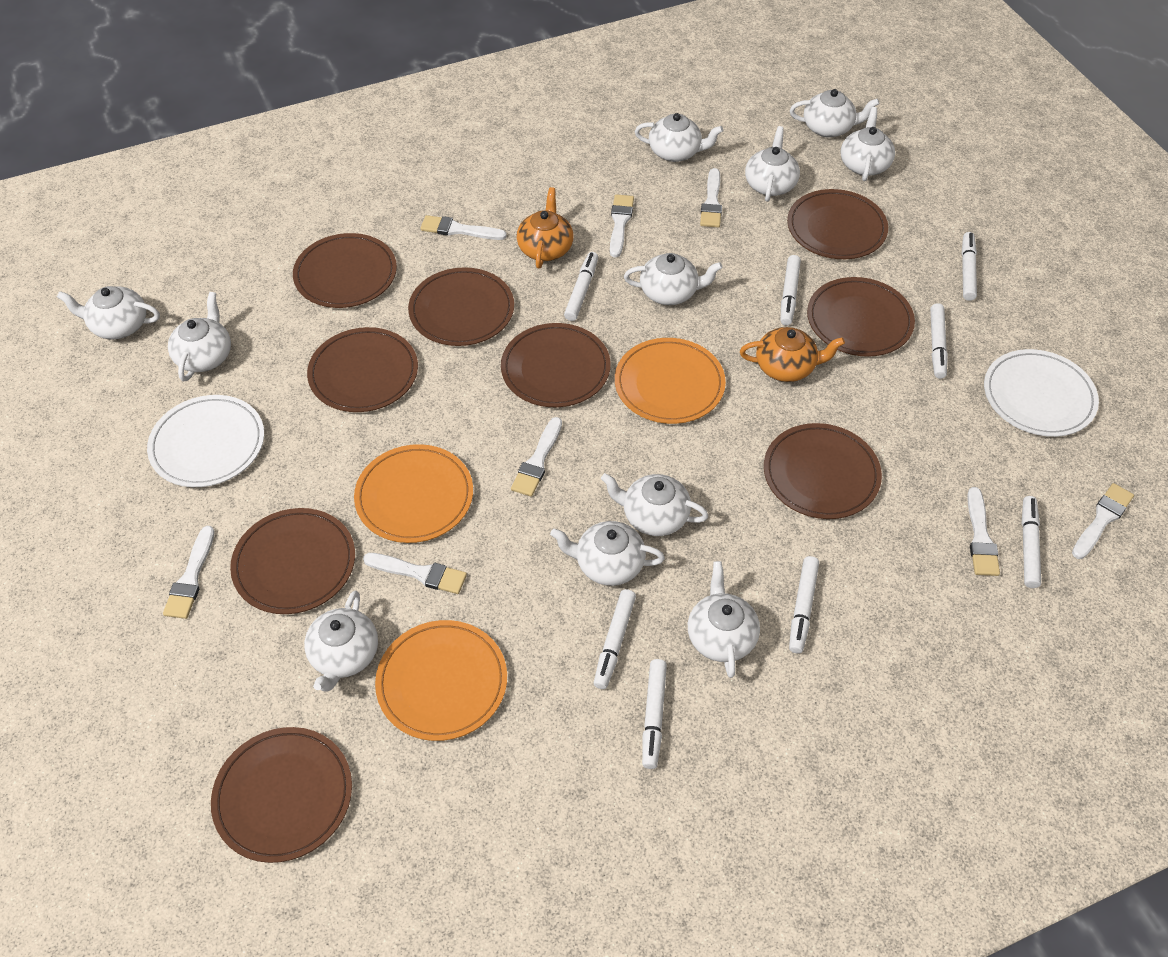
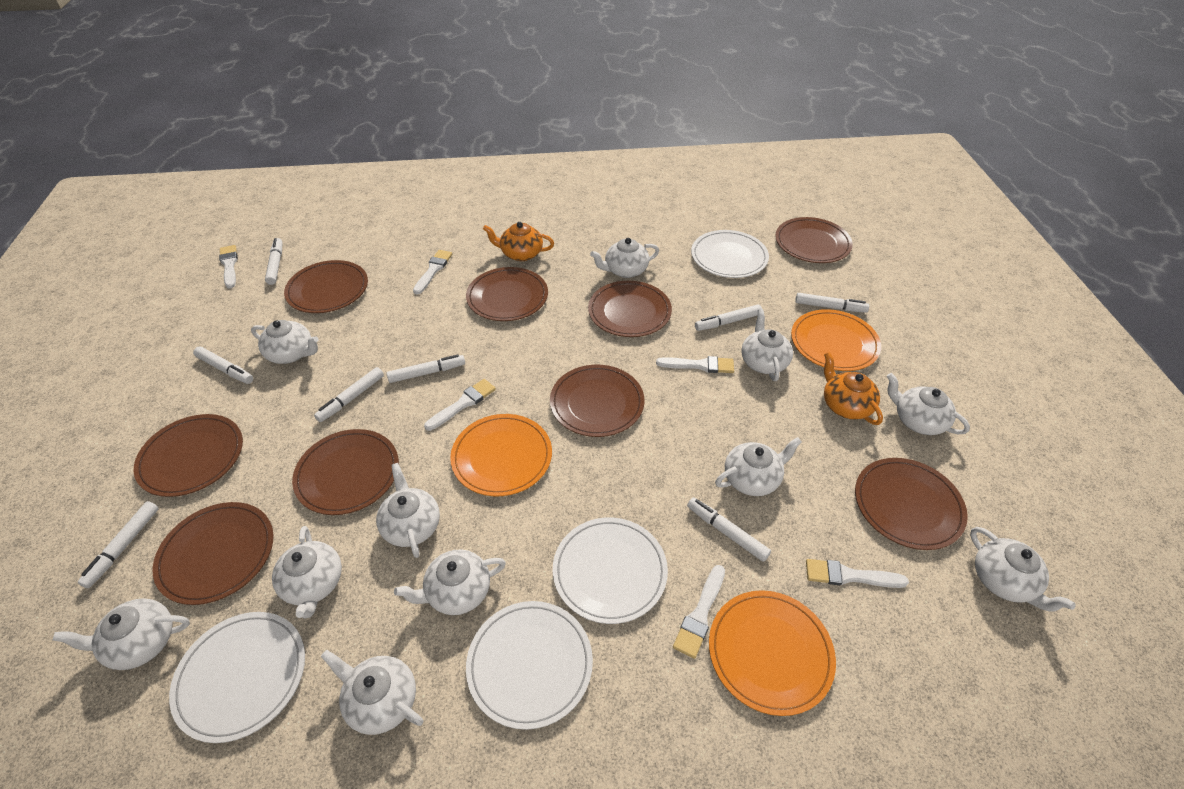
white brush: [163,526,215,619] [363,553,467,594] [420,215,507,240] [511,417,562,497] [610,194,634,257] [700,168,722,228] [967,487,1000,576] [1072,483,1134,559] = 8 -> [219,245,238,289] [413,250,452,295] [424,379,496,431] [656,356,734,373] [673,565,725,659] [806,559,909,588] = 6
white plate: [147,395,264,487] [984,349,1099,437] = 2 -> [169,612,305,743] [466,601,593,730] [553,517,668,624] [691,230,769,278] = 4

